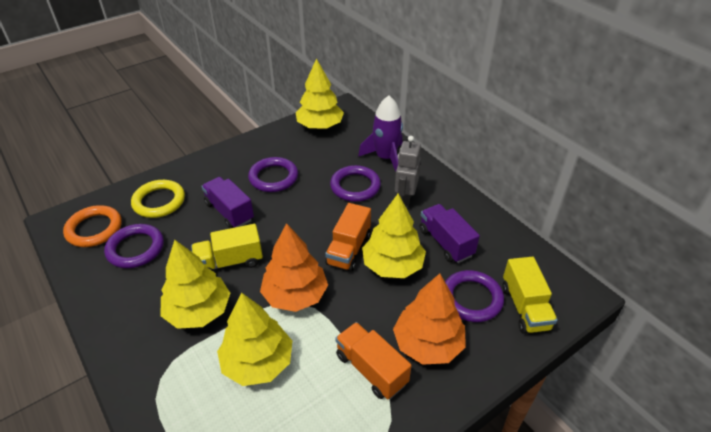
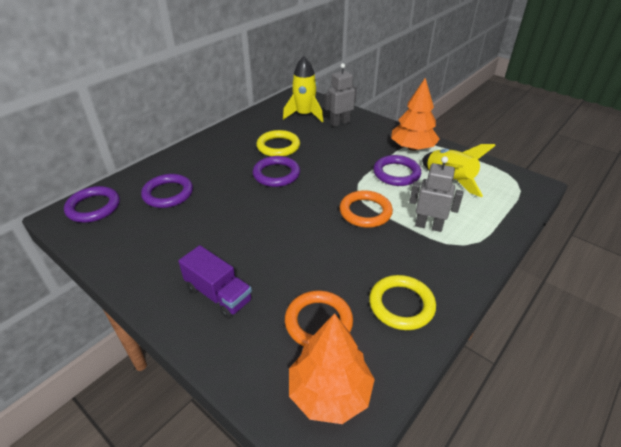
grey robot: [395,136,421,208] = 1 -> [324,63,357,127] [409,156,463,232] = 2
orange ring: [63,205,122,247] = 1 -> [285,291,353,346] [340,190,393,228] = 2
orange truck: [325,203,371,272] [335,322,411,399] = 2 -> none = 0
purple rocket: [358,96,403,172] = 1 -> none = 0
purple truck: [201,177,254,229] [420,204,480,263] = 2 -> [178,245,252,319] = 1
yellow ring: [131,180,185,218] = 1 -> [256,130,300,156] [369,275,436,330] = 2
yellow rocket: none = 0 -> [283,56,323,122] [422,144,496,197] = 2
yellow tree: [161,240,230,329] [217,293,292,386] [296,58,344,129] [362,194,426,278] = 4 -> none = 0
yellow truck: [191,224,263,271] [502,257,558,334] = 2 -> none = 0

